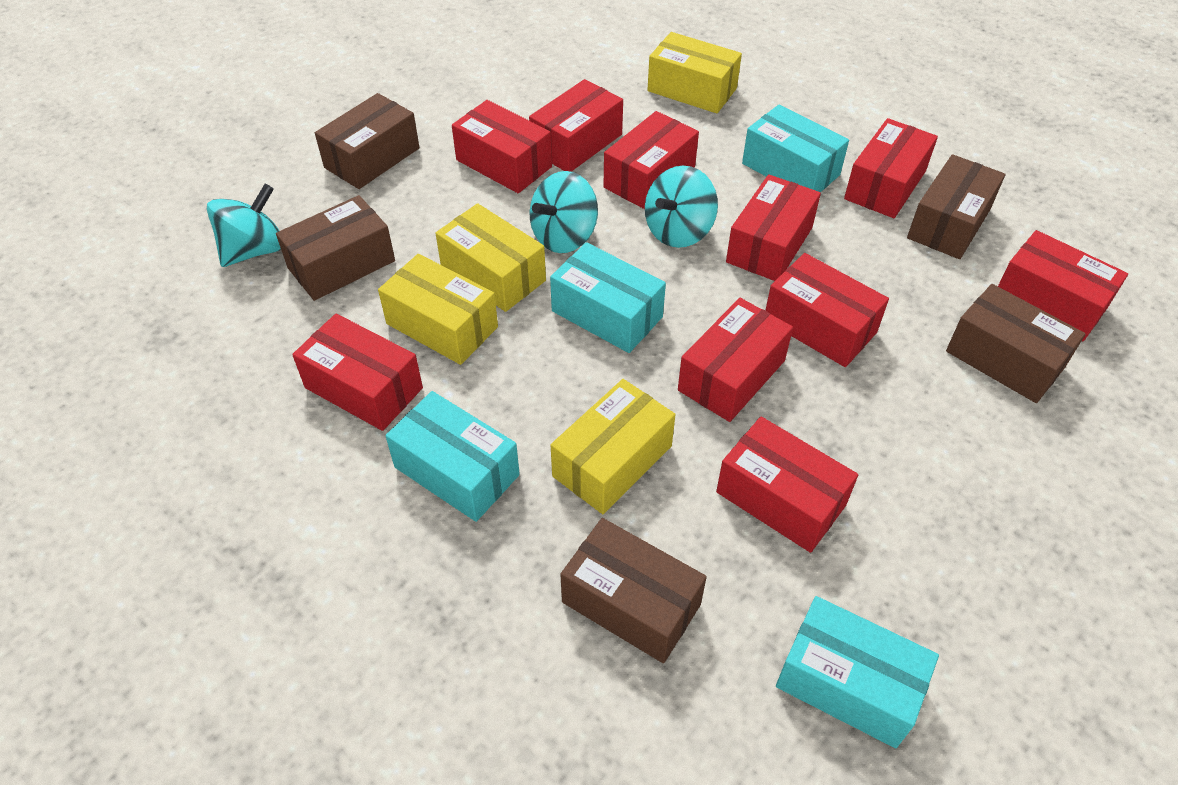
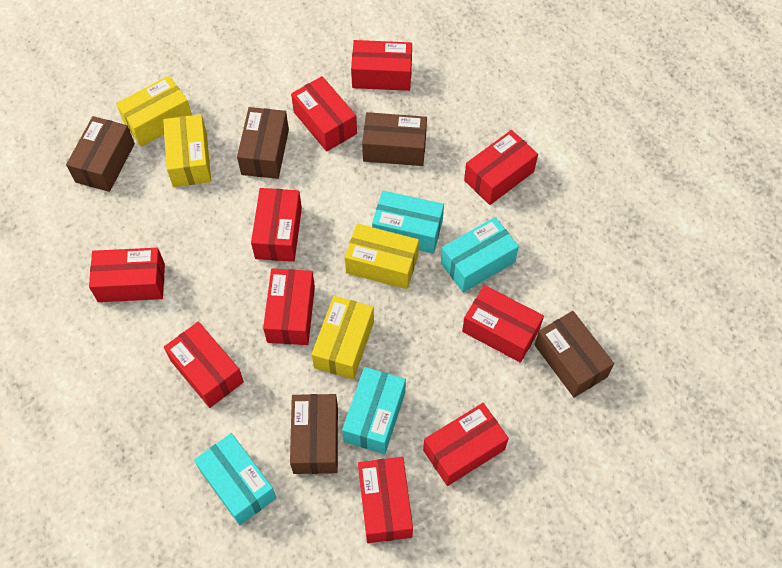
turquoise spinning top: [207,184,281,267] [530,171,598,253] [645,166,718,248] = 3 -> none = 0

